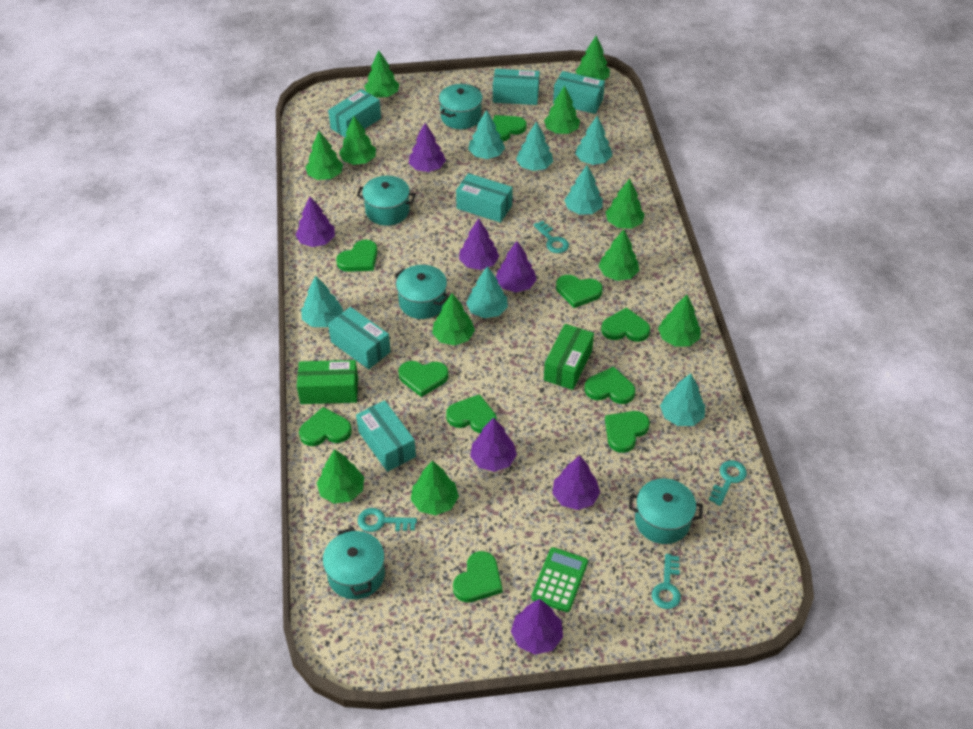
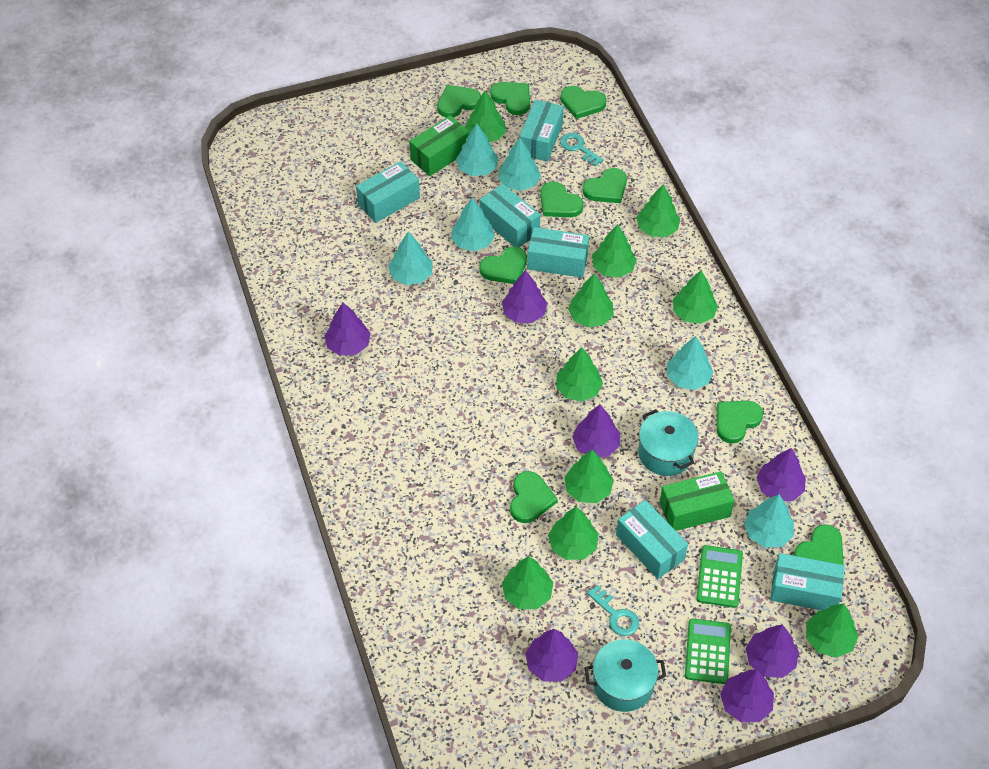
green calculator: [531,547,588,612] = 1 -> [685,619,731,684] [696,545,743,608] = 2
green heart: [299,407,352,446] [336,240,378,272] [398,361,449,397] [446,394,497,433] [453,551,503,602] [493,115,527,142] [556,275,603,308] [585,366,635,404] [601,307,650,342] [605,411,650,453] = 10 -> [437,85,481,118] [480,247,527,284] [490,82,530,115] [510,471,558,523] [540,181,584,217] [561,86,607,119] [583,168,627,203] [717,401,763,443] [794,524,844,565] = 9
green tree: [305,131,343,180] [317,449,364,504] [339,116,376,165] [364,50,399,98] [411,461,459,515] [432,293,475,345] [544,86,580,134] [576,35,610,80] [599,230,639,281] [606,179,645,229] [658,295,701,347] = 11 -> [465,91,506,142] [502,556,553,609] [548,507,598,560] [556,347,603,402] [564,450,614,503] [568,274,614,327] [592,224,637,278] [636,184,680,237] [673,270,718,324] [806,604,859,658] = 10
turquoise key: [358,508,417,532] [533,221,569,253] [652,554,681,609] [709,460,747,506] = 4 -> [560,133,604,166] [587,585,639,636] = 2
turquoise pot: [323,527,385,599] [357,176,416,226] [394,265,449,319] [439,84,483,129] [629,479,703,544] = 5 -> [584,640,666,712] [638,409,698,476] = 2
turquoise tree: [301,276,343,327] [466,266,508,318] [468,110,505,159] [516,121,553,171] [564,165,603,215] [575,116,612,165] [660,373,705,426] = 7 -> [388,231,433,285] [451,198,495,251] [456,124,498,176] [498,138,541,191] [667,336,713,390] [744,494,794,548] = 6

